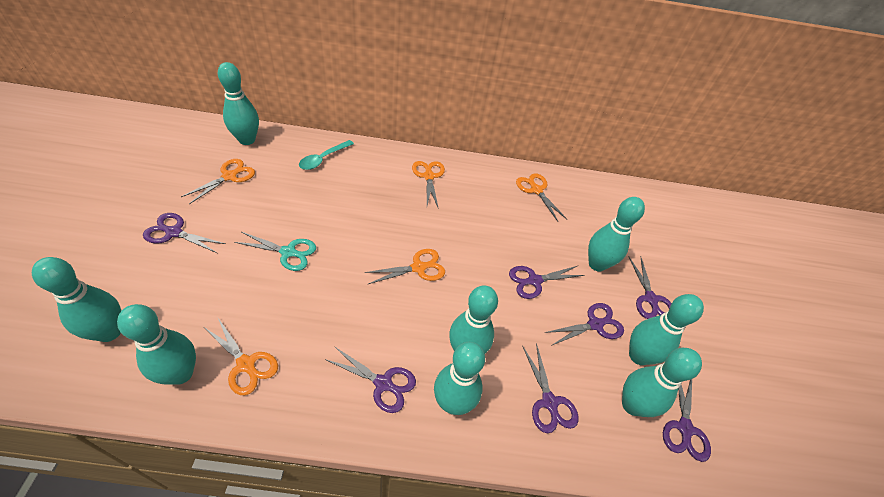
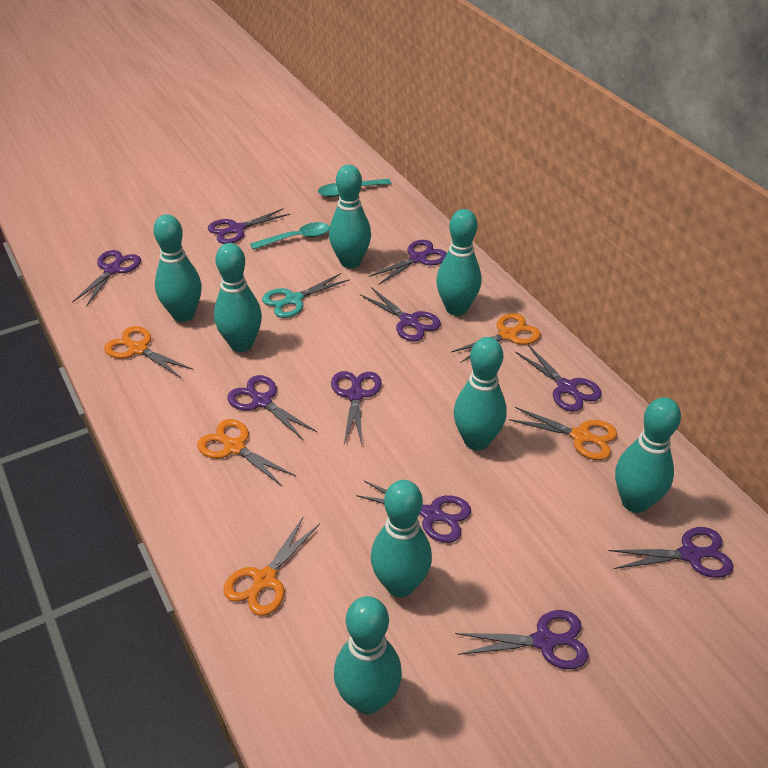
purple scissors: [143,213,226,253] [325,346,416,413] [509,266,584,299] [522,343,579,433] [545,303,624,346] [629,256,672,319] [663,379,711,462] = 7 -> [72,250,141,307] [208,208,290,244] [227,375,317,441] [331,371,382,444] [356,481,471,543] [360,287,441,341] [369,240,447,285] [455,610,589,669] [515,345,602,412] [608,527,733,578] = 10
turquoise spoon: [299,140,354,170] = 1 -> [250,222,330,250] [318,179,391,197] = 2

